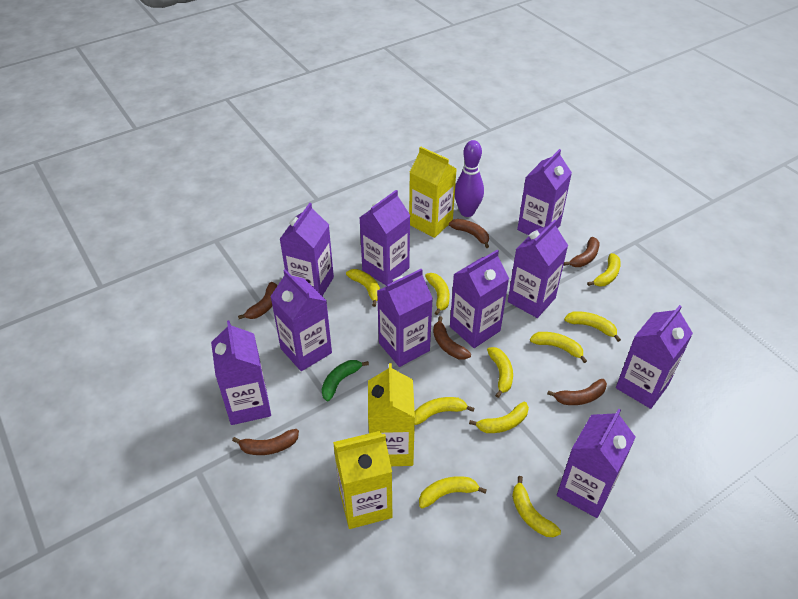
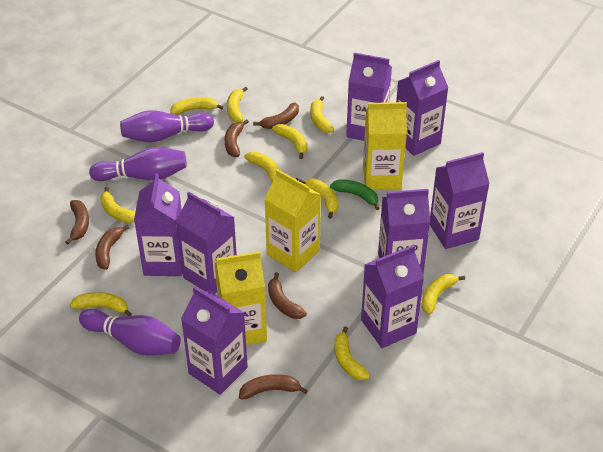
purple bowling pin: [455,140,484,217] = 1 -> [79,309,181,356] [89,147,187,181] [120,110,214,143] = 3
purple carton: [211,320,271,425] [270,269,332,371] [280,203,334,296] [359,190,411,286] [377,269,433,367] [450,250,509,348] [508,220,568,318] [517,149,572,235] [557,409,636,518] [616,305,693,409] = 10 -> [134,173,183,276] [176,192,237,294] [181,286,248,395] [346,53,392,141] [361,245,424,348] [378,189,430,273] [396,60,448,156] [430,152,490,249] = 8

